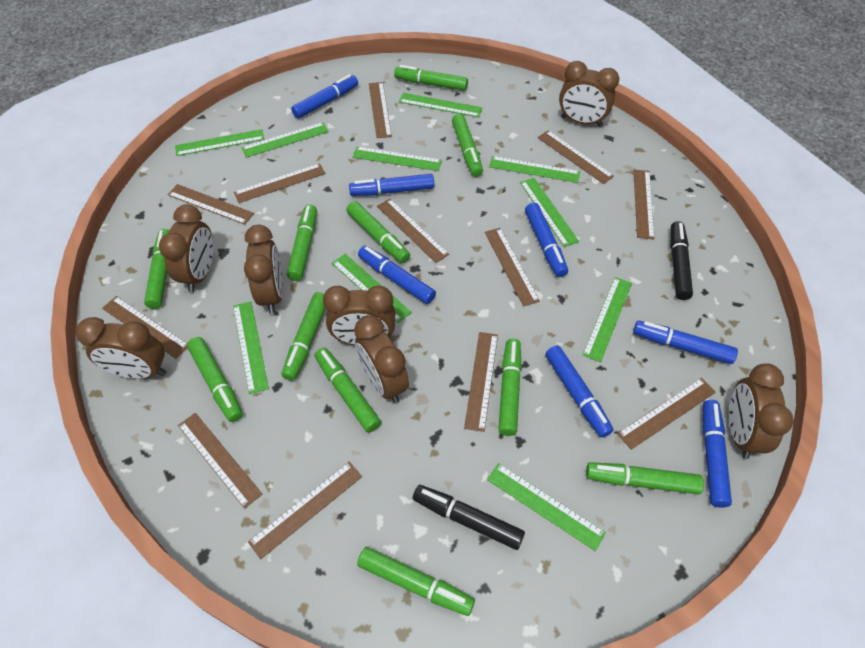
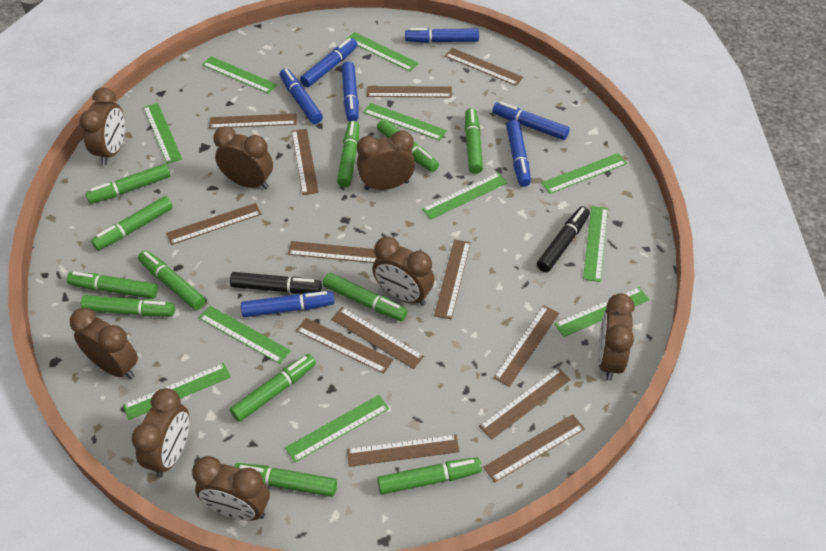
brown clock: [76,317,166,379] [159,204,213,292] [244,225,283,314] [323,286,395,345] [354,315,409,403] [559,61,619,127] [729,363,794,459] = 7 -> [70,308,138,379] [79,88,125,165] [132,388,189,477] [192,456,270,521] [214,126,273,190] [357,130,415,190] [373,237,434,306] [598,293,635,381] = 8
brown ruler: [102,296,187,359] [167,184,254,225] [178,413,262,509] [234,163,326,203] [248,462,362,559] [369,82,392,138] [377,199,449,263] [464,332,498,432] [485,228,540,306] [538,131,614,184] [617,378,716,450] [633,170,655,239] = 12 -> [166,203,261,245] [209,113,297,129] [288,241,377,263] [292,129,319,195] [296,318,393,373] [331,307,424,369] [347,434,460,467] [367,86,452,97] [434,239,471,319] [445,48,523,86] [479,367,571,440] [483,414,585,483] [493,305,559,387] = 13
green marker: [144,229,170,309] [187,337,243,422] [282,292,326,381] [287,205,317,281] [315,347,381,433] [346,201,410,263] [357,547,475,616] [394,65,468,91] [452,114,483,177] [498,339,522,436] [586,462,704,495] = 11 -> [67,271,158,299] [81,295,175,316] [86,164,171,204] [91,196,173,250] [138,250,205,310] [230,354,316,422] [234,463,337,497] [323,273,408,321] [337,121,360,187] [377,119,439,172] [377,458,482,494] [465,108,483,174] = 12
green ruler: [175,129,264,156] [233,301,269,394] [241,122,329,158] [332,254,412,323] [352,146,442,171] [399,93,482,117] [487,463,606,551] [489,156,580,183] [520,178,579,247] [582,277,632,362] = 10 -> [123,363,231,420] [143,103,182,164] [199,306,291,364] [202,56,277,94] [285,395,389,463] [346,32,419,71] [363,103,447,140] [422,172,508,220] [542,153,627,194] [554,287,649,337] [583,206,608,282] = 11

